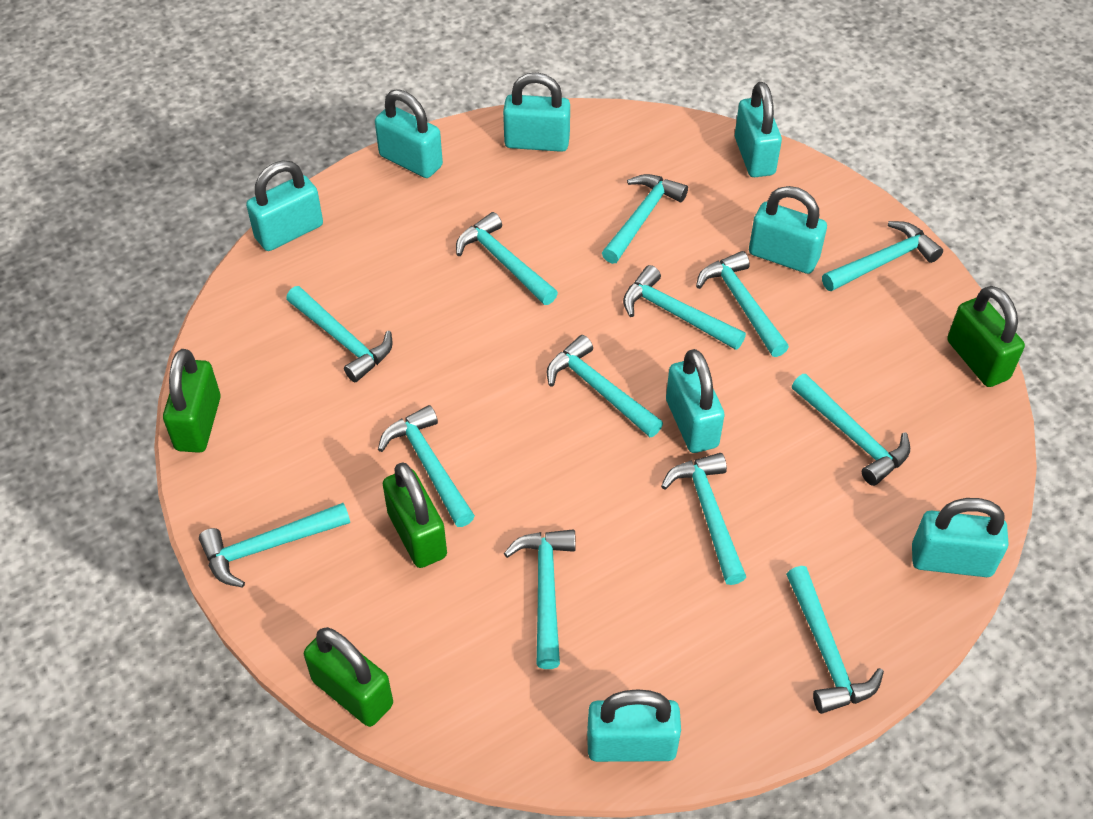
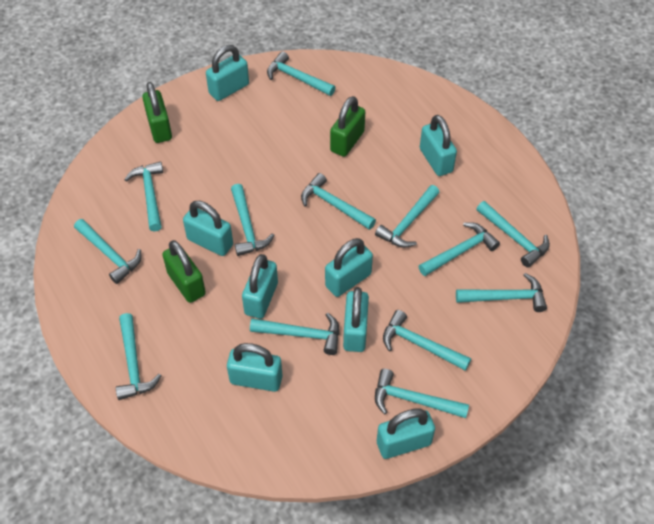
green padlock: [163,349,221,453] [304,627,393,727] [383,462,447,568] [947,286,1025,387] = 4 -> [142,82,172,143] [162,240,206,303] [330,96,365,157] = 3

